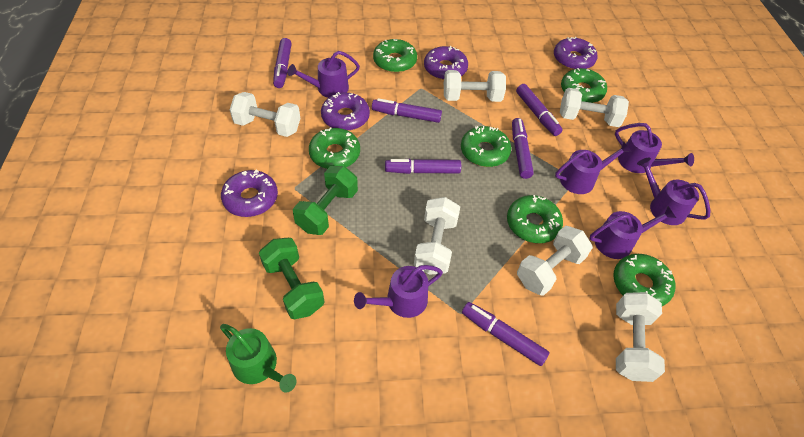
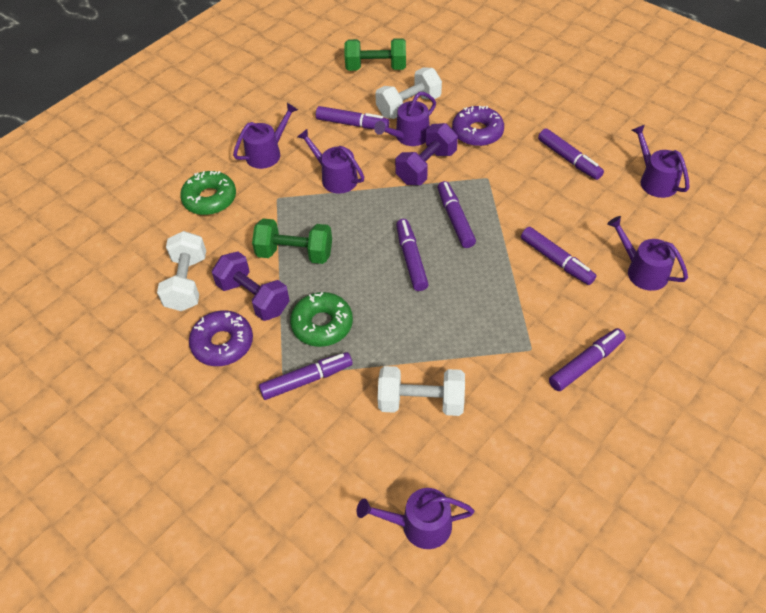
green donut: [309,127,360,169] [373,39,417,73] [461,126,511,167] [507,195,563,243] [561,68,607,103] [613,254,675,306] = 6 -> [180,171,236,215] [290,292,353,347] = 2
green watering can: [220,324,296,393] = 1 -> none = 0
purple donut: [221,170,278,217] [321,92,370,131] [424,46,468,80] [554,37,597,70] = 4 -> [189,310,253,366] [452,106,504,146] = 2
purple dumbbell: none = 0 -> [212,251,290,321] [395,123,458,185] = 2
purple marker: [273,38,292,88] [372,98,442,123] [385,159,461,174] [462,302,550,366] [512,118,534,179] [516,84,563,136] = 6 -> [259,352,353,400] [316,106,389,129] [396,219,429,291] [437,181,476,248] [521,227,596,285] [538,128,604,180] [549,328,626,391] = 7
white dumbbell: [230,92,301,137] [414,197,460,275] [444,70,506,102] [517,226,593,296] [560,88,629,127] [616,292,665,382] = 6 -> [157,231,206,311] [375,67,442,119] [377,366,465,416] = 3

